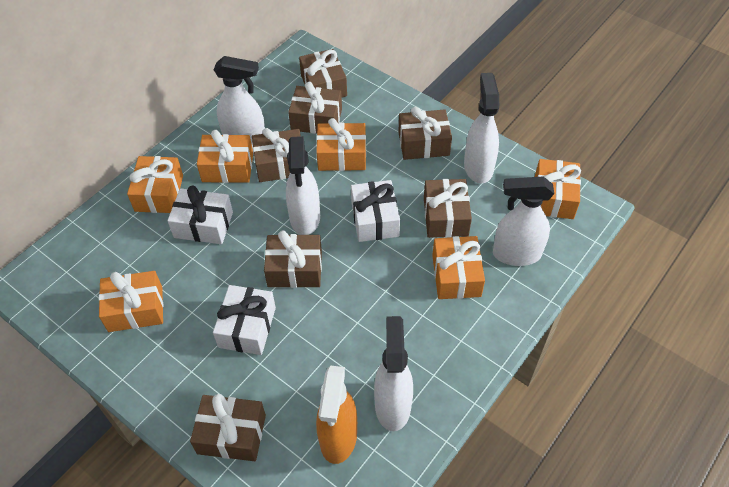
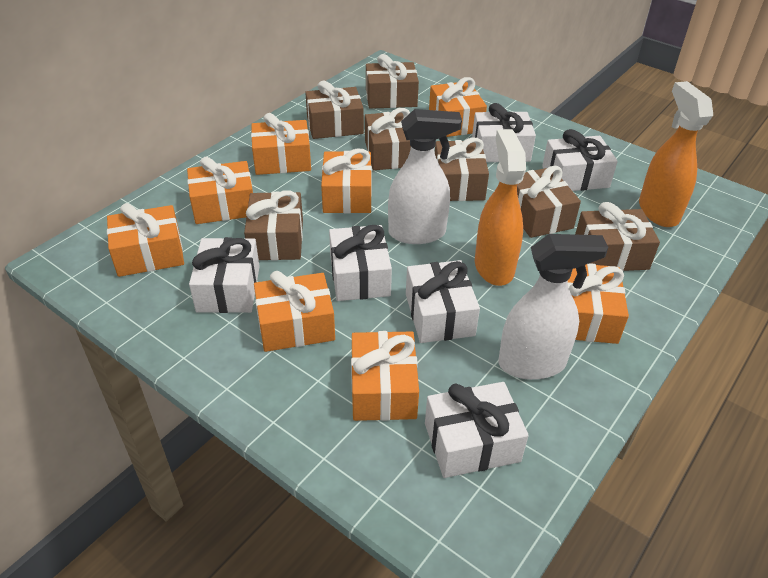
orange gift: [99,271,163,332] [127,156,183,213] [197,130,253,183] [316,118,366,171] [432,236,485,299] [535,159,581,219] = 6 -> [107,203,184,277] [187,156,253,224] [251,113,311,175] [254,271,335,352] [321,149,372,213] [351,331,419,421] [429,77,487,137] [568,263,629,344] = 8
orange spray bottle: [316,365,357,464] = 1 -> [475,129,526,286] [639,81,713,227] = 2
white gift: [167,185,233,244] [213,285,276,355] [351,180,400,242] = 3 -> [189,237,260,313] [329,225,392,301] [406,260,480,343] [425,382,529,478] [472,103,536,162] [542,129,618,191] = 6
white spray bottle: [214,56,265,149] [286,136,320,235] [374,316,413,431] [464,73,500,183] [493,177,554,266] = 5 -> [388,109,462,244] [498,234,608,380] = 2

